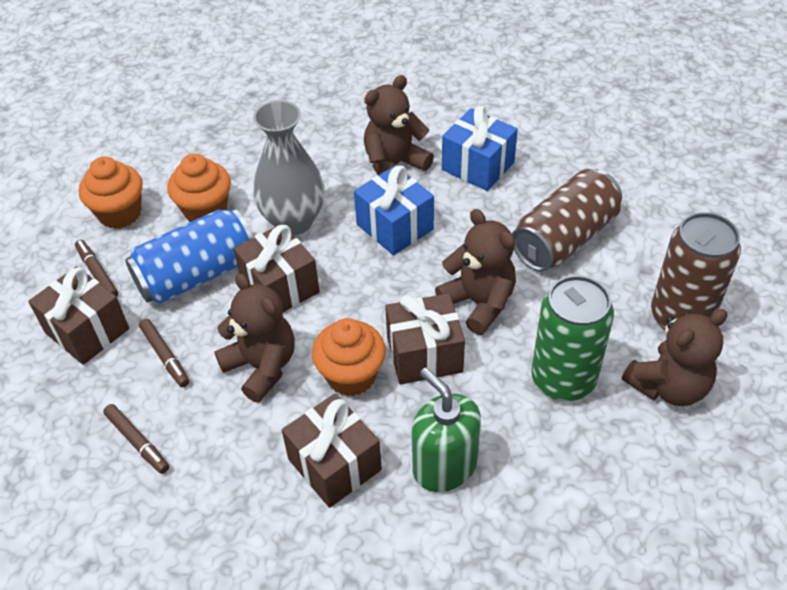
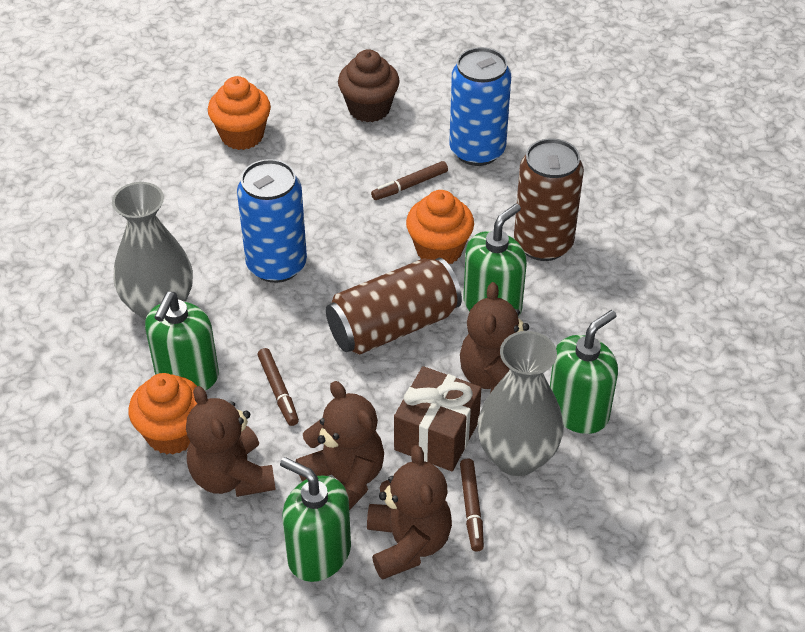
blue can: [125,208,253,304] = 1 -> [237,159,307,283] [449,47,511,166] = 2
blue gift: [354,166,434,255] [442,106,518,191] = 2 -> none = 0
brown cupcake: none = 0 -> [338,49,400,122] = 1
brown gift: [28,266,129,365] [233,223,320,312] [282,393,382,508] [385,293,465,384] = 4 -> [394,366,481,471] = 1
green can: [531,275,614,401] = 1 -> none = 0
green soap dispenser: [412,368,481,492] = 1 -> [145,292,219,390] [280,457,351,582] [463,204,527,317] [550,310,618,434] = 4
grey vase: [253,100,325,235] = 1 -> [112,182,193,320] [477,331,564,476] = 2

